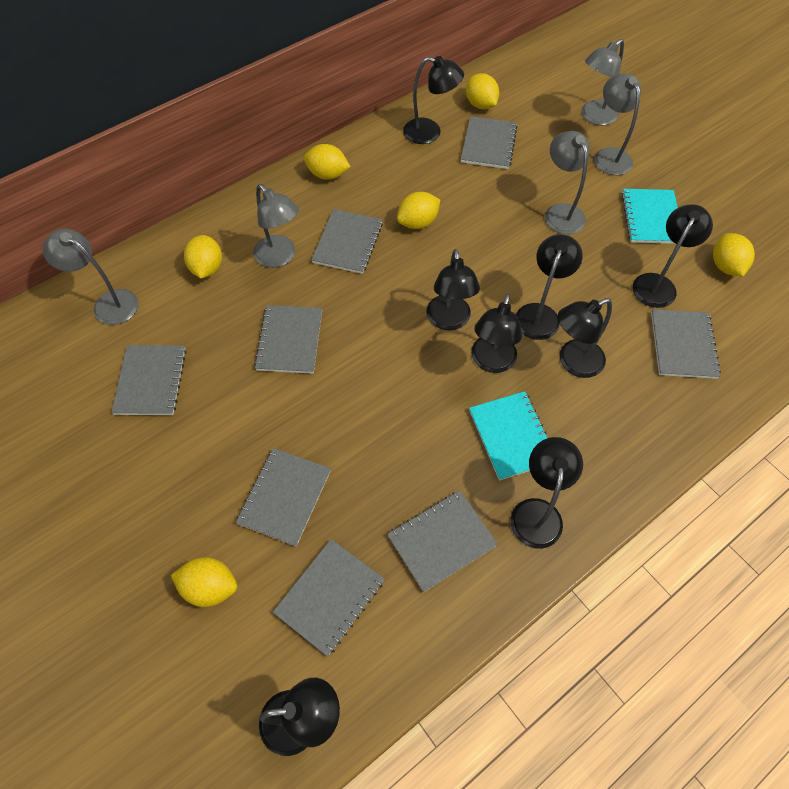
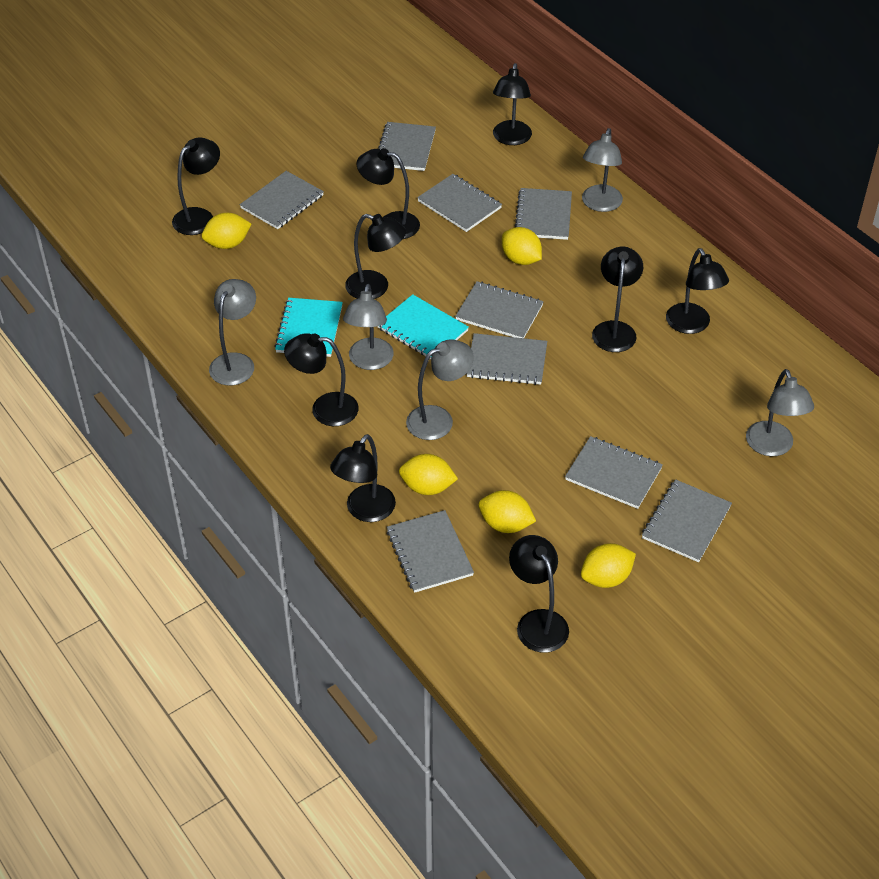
black lamp: [259,678,340,756] [403,56,464,144] [427,249,480,331] [471,294,522,373] [511,437,583,549] [516,234,583,340] [558,298,612,378] [633,204,713,308] = 8 -> [172,137,220,235] [284,333,359,426] [330,434,396,522] [345,214,406,299] [357,148,420,239] [493,63,532,145] [509,535,569,653] [592,246,643,352] [666,248,729,334] = 9
grey notebook: [111,345,186,415] [236,448,331,546] [254,305,322,374] [273,539,384,656] [311,209,383,274] [387,491,498,592] [461,116,518,169] [651,309,721,379] = 8 -> [240,171,324,229] [378,122,436,171] [387,510,474,593] [417,174,502,232] [455,281,544,338] [466,333,547,385] [515,188,572,240] [565,436,663,509] [642,479,732,562] = 9
yellow lemon: [171,557,237,607] [184,235,222,278] [304,144,350,180] [397,192,440,229] [466,73,499,109] [713,233,755,276] = 6 -> [202,213,251,249] [399,454,458,495] [478,490,536,533] [502,227,542,265] [581,543,636,588] = 5

